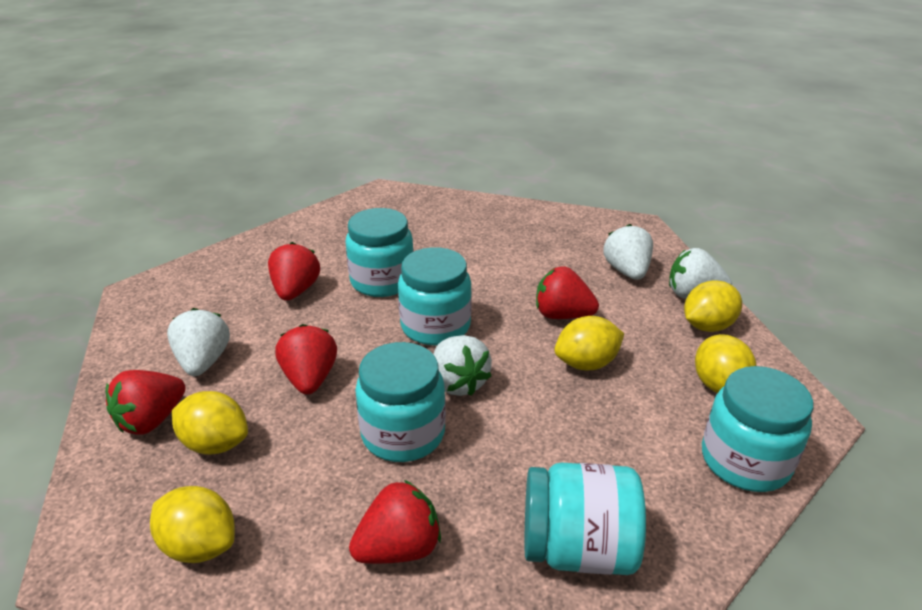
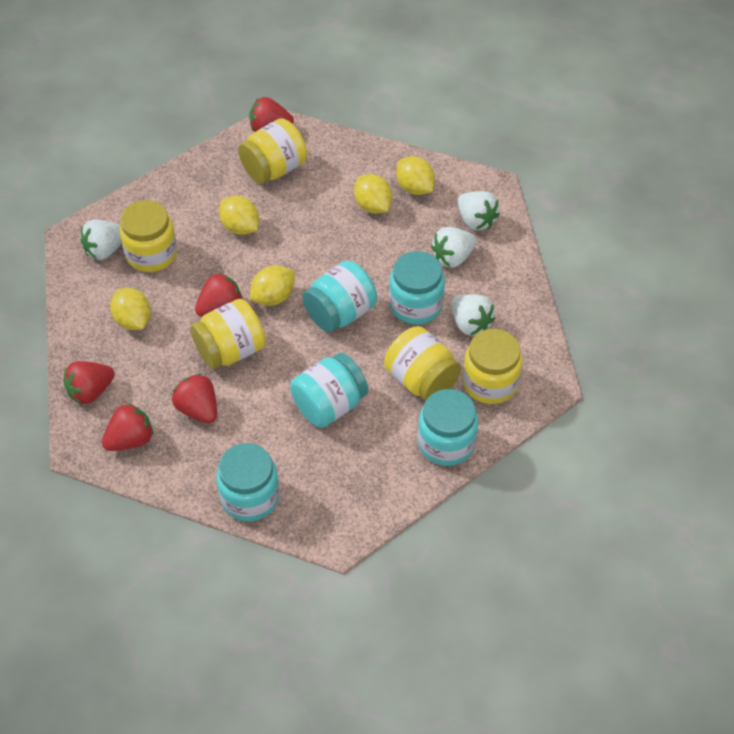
yellow jar: none = 0 -> [120,200,177,272] [190,299,266,369] [238,118,307,184] [384,326,461,401] [463,329,522,404] = 5

